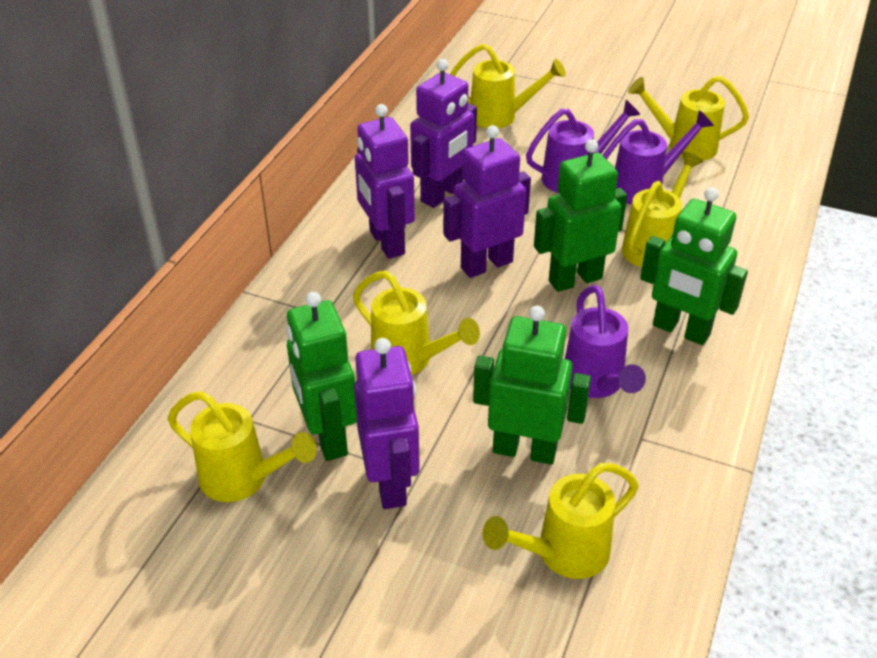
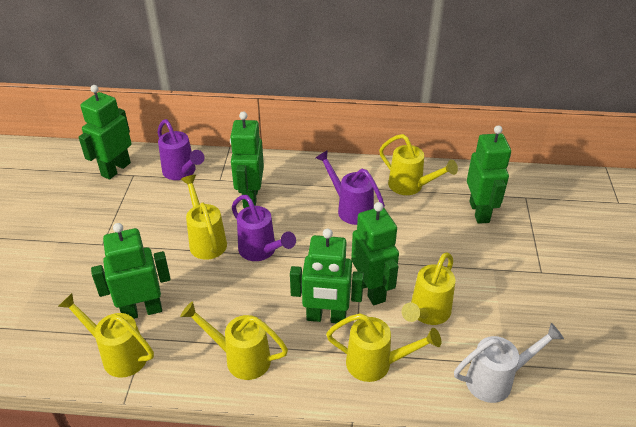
green robot: [286,292,357,461] [473,306,591,465] [534,139,627,292] [640,187,748,345] = 4 -> [79,85,132,180] [91,223,171,319] [230,112,264,208] [290,229,364,323] [351,202,399,305] [467,125,511,224] = 6
purple robot: [354,338,420,509] [355,104,415,259] [410,59,477,208] [443,125,531,278] = 4 -> none = 0
white watering can: none = 0 -> [454,323,564,403] = 1

